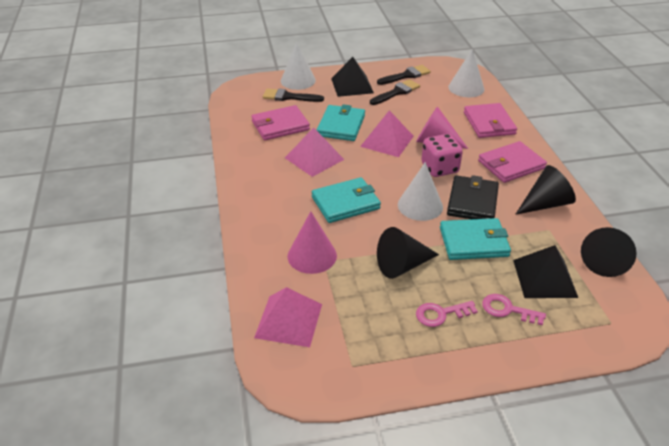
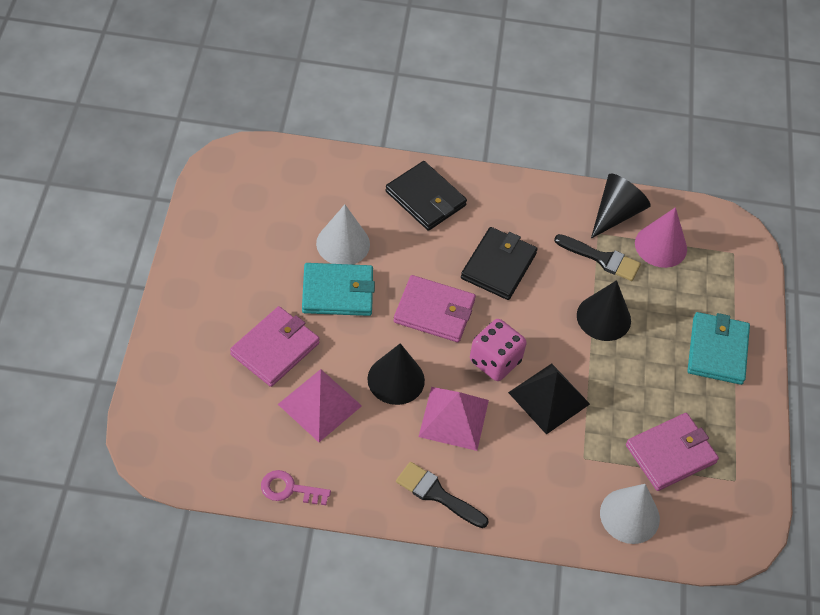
black brush: [263,89,324,102] [370,79,420,105] [377,65,431,85] = 3 -> [396,462,489,528] [554,234,641,281] = 2
black pyramid: [331,57,374,97] [513,245,578,298] = 2 -> [508,364,590,434] = 1
black wallet: [447,175,499,219] = 1 -> [385,161,467,231] [461,227,537,300] = 2
pink cone: [288,211,337,274] [416,106,468,149] = 2 -> [635,207,687,268] = 1
pink key: [416,301,478,327] [482,294,546,325] = 2 -> [261,470,331,505] = 1
pink pyramid: [254,287,322,347] [285,127,344,177] [360,110,414,157] = 3 -> [278,369,362,442] [419,387,489,451] = 2
turquoise wallet: [312,177,381,223] [317,104,365,141] [440,218,511,260] = 3 -> [302,263,375,316] [687,312,750,385] = 2
white cone: [281,42,316,90] [398,162,443,221] [448,49,484,97] = 3 -> [316,204,370,265] [600,484,660,544] = 2

